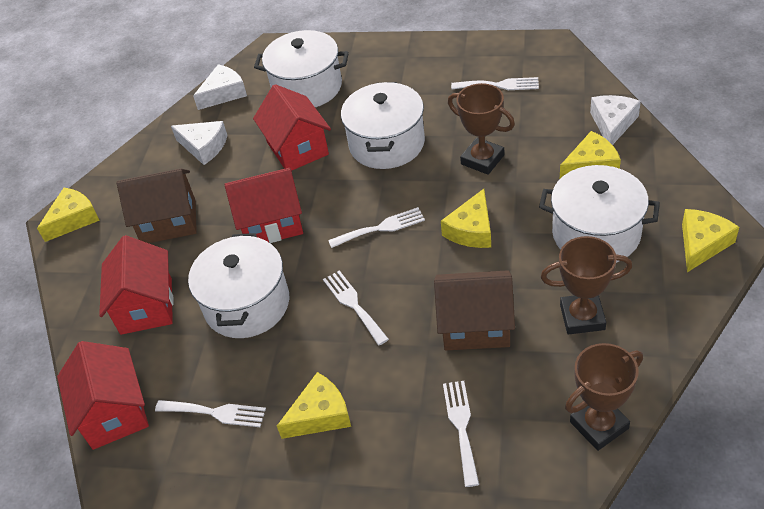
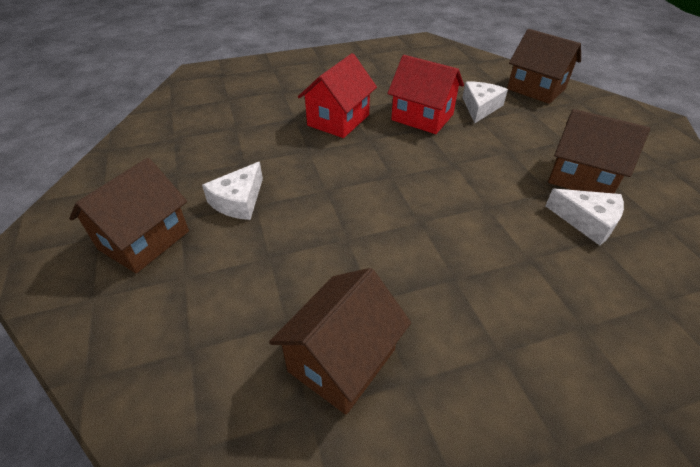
brown house: [117,168,197,243] [434,270,515,350] = 2 -> [69,158,189,273] [269,268,411,415] [507,29,581,104] [548,109,650,193] = 4
brown trophy: [448,83,515,175] [541,236,632,334] [565,343,643,451] = 3 -> none = 0
red house: [57,341,149,450] [99,235,174,335] [225,168,303,243] [253,84,331,170] = 4 -> [298,53,377,138] [388,55,464,134] = 2
white fork: [155,400,266,427] [323,270,389,345] [328,207,425,248] [443,381,479,487] [451,77,539,90] = 5 -> none = 0
white pot: [188,233,289,338] [254,30,349,107] [341,82,425,169] [539,165,660,263] = 4 -> none = 0
yellow cheese: [37,188,100,242] [277,372,351,439] [441,189,491,248] [560,131,621,179] [682,209,739,272] = 5 -> none = 0

